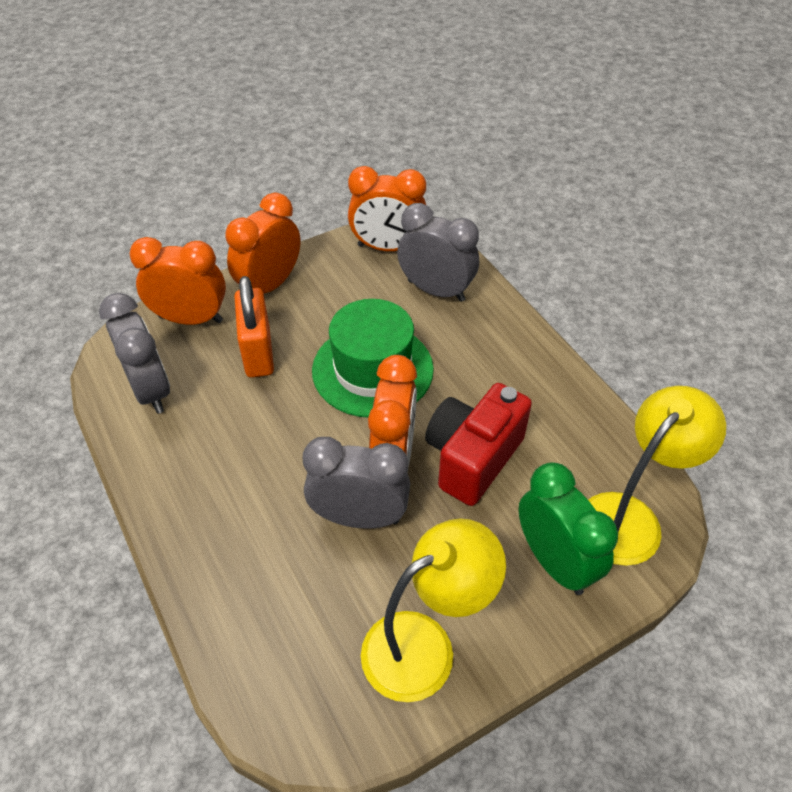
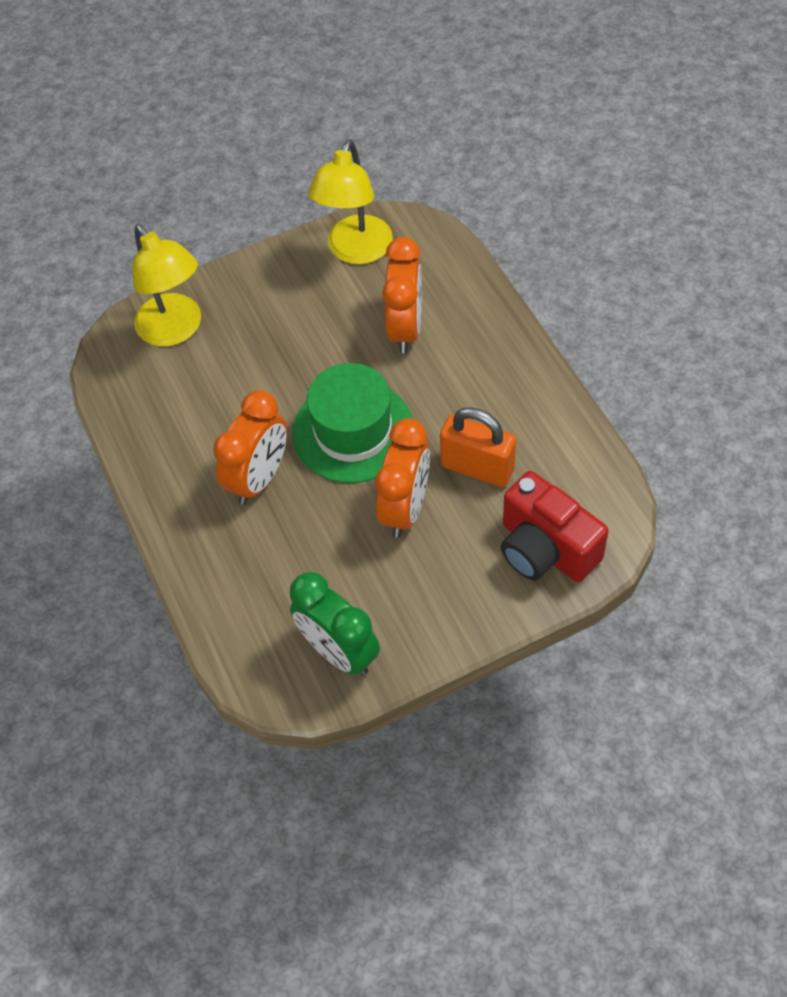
grey clock: [99,293,170,414] [303,437,410,529] [397,203,479,302] = 3 -> none = 0
orange clock: [129,237,226,325] [225,193,301,293] [348,166,426,251] [368,355,417,467] = 4 -> [213,390,287,505] [375,418,430,537] [382,237,422,353] = 3

